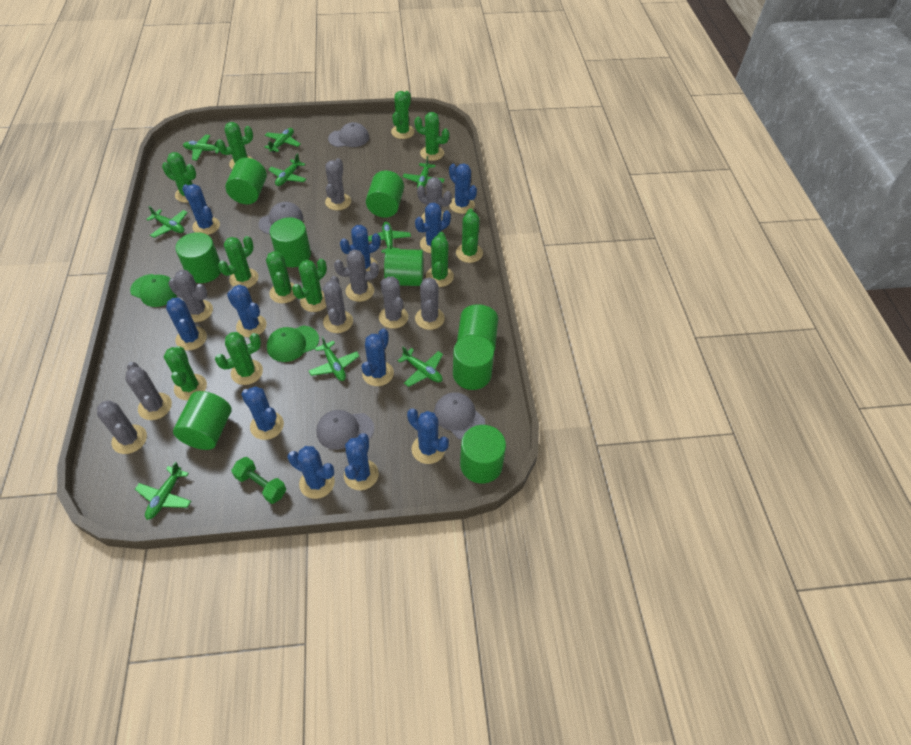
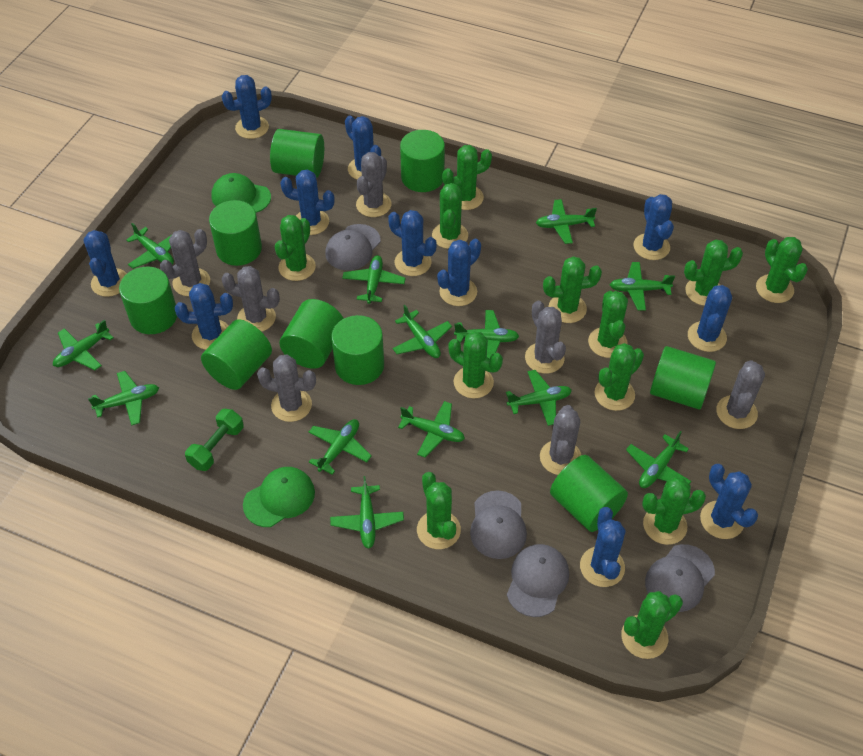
green cactus: [162,152,196,203] [163,346,207,400] [215,332,263,385] [216,122,253,169] [218,236,258,288] [266,251,296,303] [292,259,327,312] [391,91,415,139] [414,112,449,161] [426,232,454,287] [456,209,483,263] = 11 -> [275,215,316,281] [417,472,461,549] [432,183,468,249] [442,145,492,210] [448,331,503,398] [543,256,602,323] [588,291,628,358] [595,343,644,411] [621,591,683,659] [642,477,706,545] [684,239,743,306] [756,237,808,303] = 12
green plane: [135,462,191,520] [146,206,188,238] [183,135,220,160] [264,128,301,153] [268,153,306,186] [309,336,359,381] [368,222,411,253] [398,346,443,387] [403,156,445,188] = 9 -> [53,320,114,370] [88,371,159,426] [126,223,174,269] [309,419,372,475] [330,476,404,549] [342,255,406,304] [393,305,452,358] [398,401,465,457] [454,310,519,359] [506,370,572,426] [536,199,597,244] [610,262,675,310] [626,431,692,488] = 13
grey cactus: [97,400,147,454] [125,362,172,420] [169,270,213,322] [323,276,353,333] [325,158,351,210] [334,250,379,302] [379,276,408,329] [415,277,445,330] [417,177,452,223] = 9 -> [160,229,210,296] [221,266,280,332] [257,355,316,422] [356,152,391,217] [525,301,566,374] [540,405,581,475] [716,360,765,429] = 7

